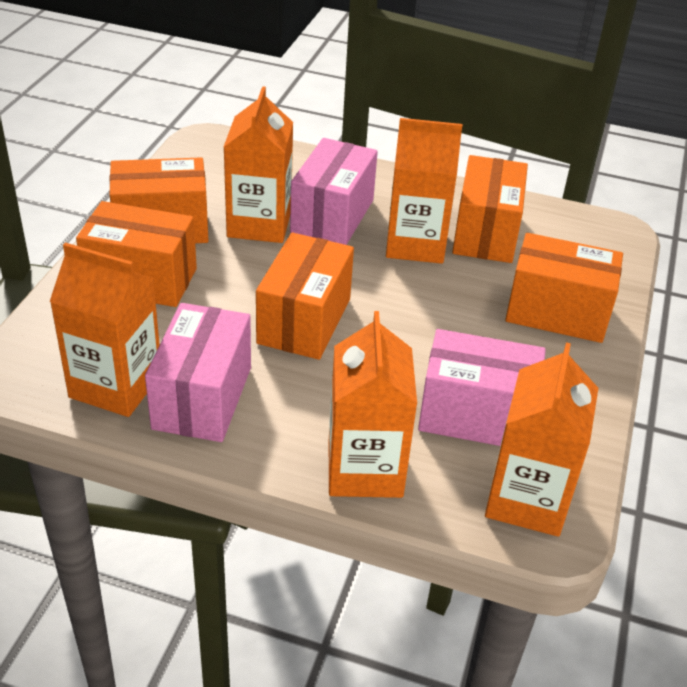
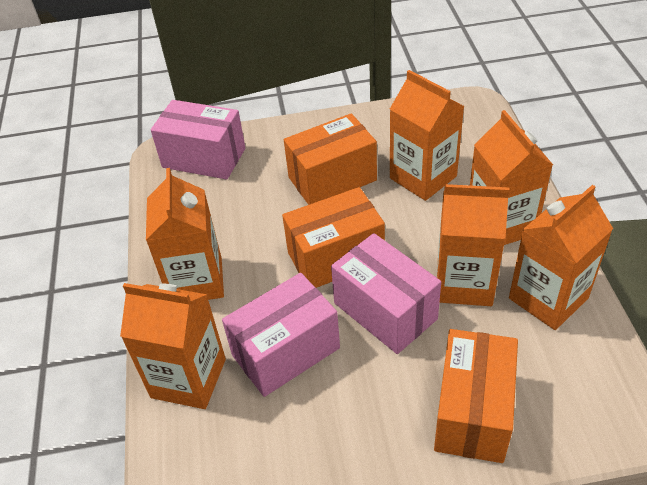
orange box: [76,201,197,307] [109,157,209,243] [256,233,354,360] [452,155,528,263] [505,233,623,343] = 5 -> [282,187,385,288] [284,113,377,205] [434,329,518,463] = 3
orange carton: [50,242,160,417] [224,86,293,243] [329,311,417,498] [386,118,463,264] [485,342,598,537] = 5 -> [120,283,226,409] [146,168,224,300] [390,70,465,201] [437,184,510,306] [470,110,553,245] [509,185,613,330] = 6

